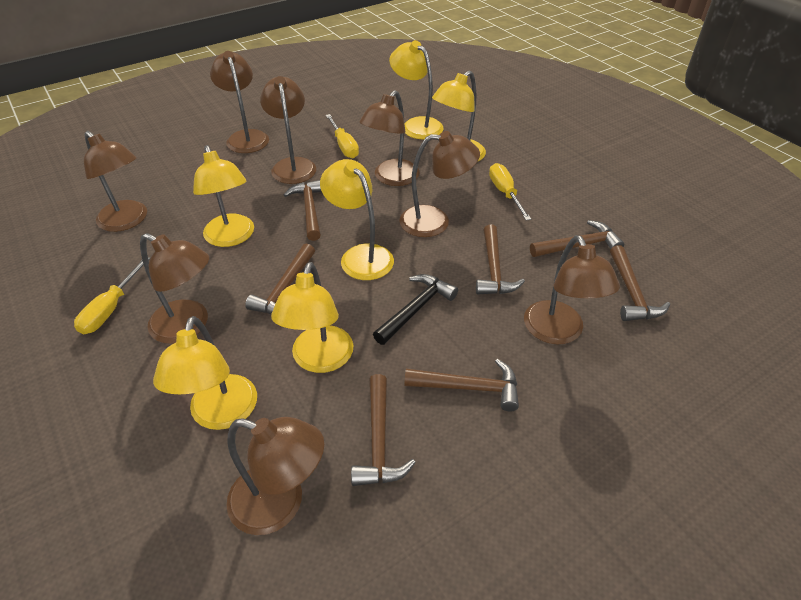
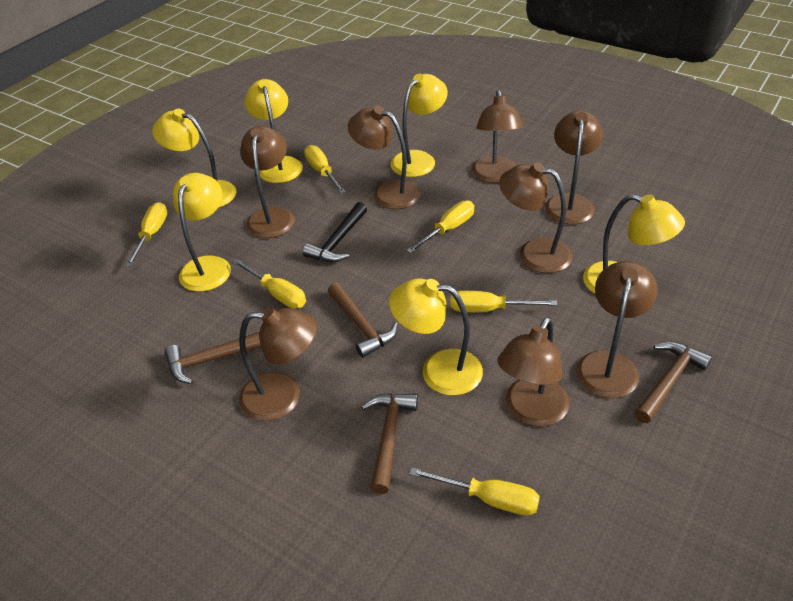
brown hammer: [245,244,315,315] [284,180,322,241] [351,374,416,486] [404,359,519,412] [476,225,525,295] [530,220,624,257] [610,245,670,321] = 7 -> [165,332,261,384] [328,282,398,358] [361,393,418,494] [634,342,713,423] = 4
yellow screwdriver: [74,257,150,334] [326,114,359,158] [489,163,531,221] = 3 -> [126,202,167,267] [232,258,306,309] [304,145,346,194] [406,200,474,254] [409,467,540,516] [451,291,557,312] = 6

